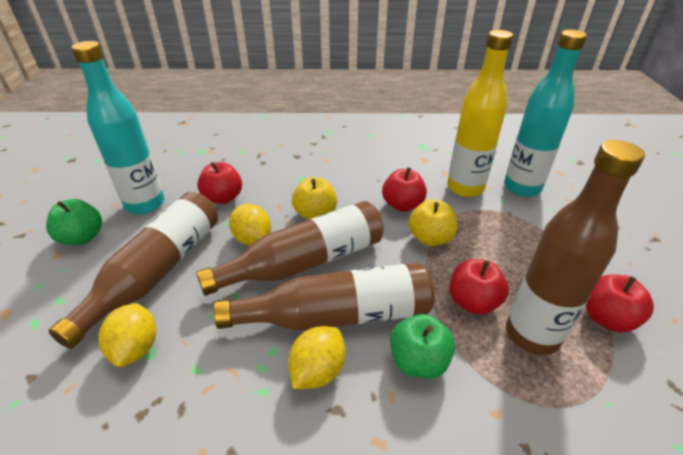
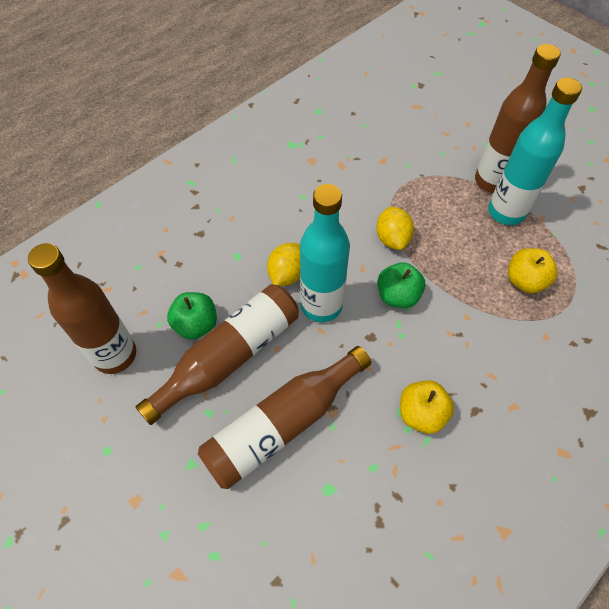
red apple: [197,162,242,204] [382,167,427,212] [449,259,509,315] [586,275,654,332] = 4 -> none = 0
yellow bottle: [447,30,513,197] = 1 -> none = 0
yellow lemon: [98,303,156,367] [229,204,271,246] [288,326,346,389] = 3 -> [267,243,300,286] [376,207,414,250] = 2

